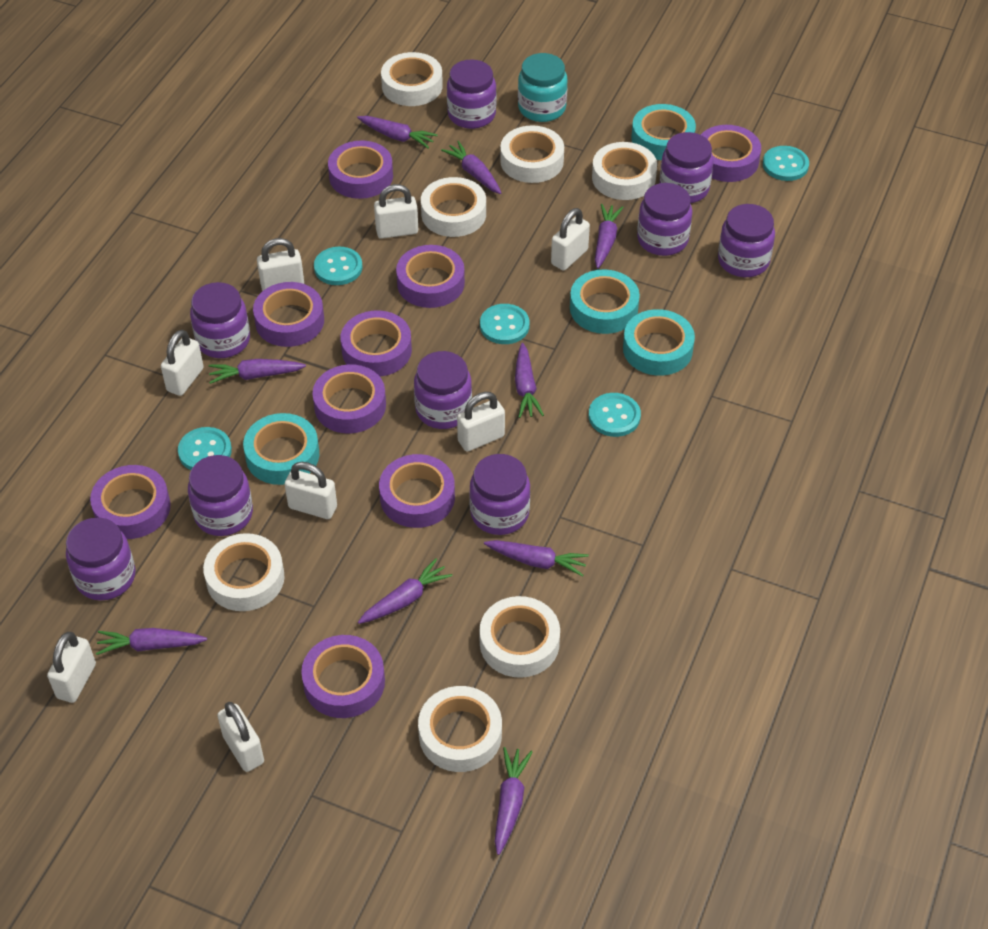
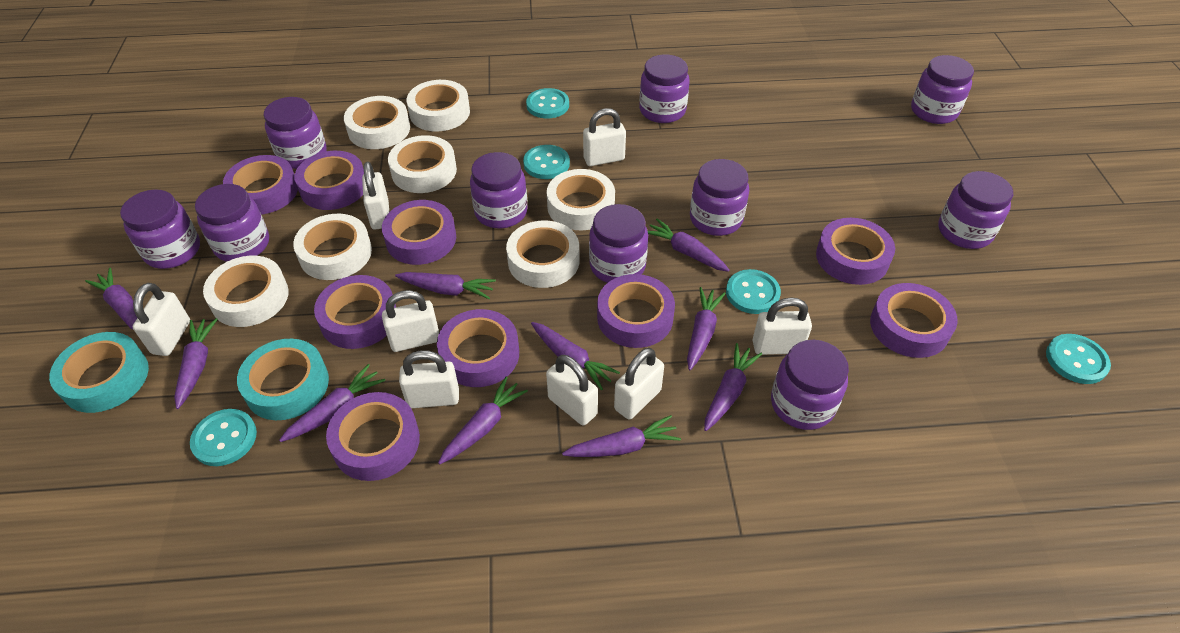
purple carrot: [96,628,207,655] [208,359,306,384] [357,116,438,148] [358,558,453,624] [441,141,501,194] [484,540,589,577] [495,747,532,855] [515,343,544,418] [595,204,623,269] = 9 -> [85,268,137,330] [174,318,218,409] [279,364,385,442] [395,272,496,299] [438,377,528,465] [531,322,620,390] [562,415,681,457] [648,218,730,272] [687,287,726,370] [704,343,762,431] = 10
purple jar: [66,518,135,600] [188,455,253,536] [190,282,250,358] [414,351,472,429] [447,59,496,129] [469,454,530,535] [637,183,692,256] [659,132,714,203] [718,204,775,277] = 9 -> [120,190,200,269] [195,184,269,262] [263,97,327,169] [470,152,528,228] [589,204,648,283] [639,54,690,123] [690,159,749,236] [771,340,849,430] [911,55,974,124] [938,171,1013,249] = 10
turquoise jar: [518,53,568,122] = 1 -> none = 0
turquoise tape: [243,413,319,485] [570,269,640,334] [623,309,695,376] [631,104,696,160] = 4 -> [49,332,149,413] [237,339,329,420] = 2

